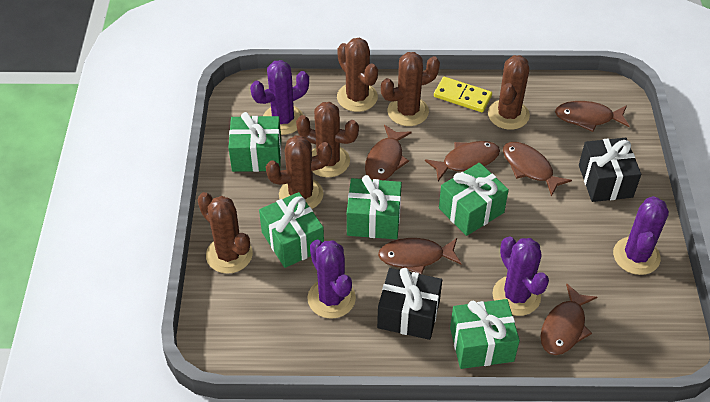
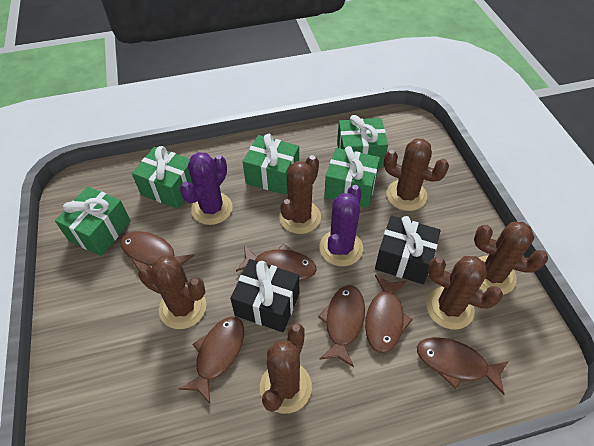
purple cactus: [250,60,309,135] [307,240,356,319] [493,236,549,316] [613,196,669,275] = 4 -> [180,152,232,225] [320,185,363,266] = 2
yellow domino: [434,77,492,112] = 1 -> none = 0

